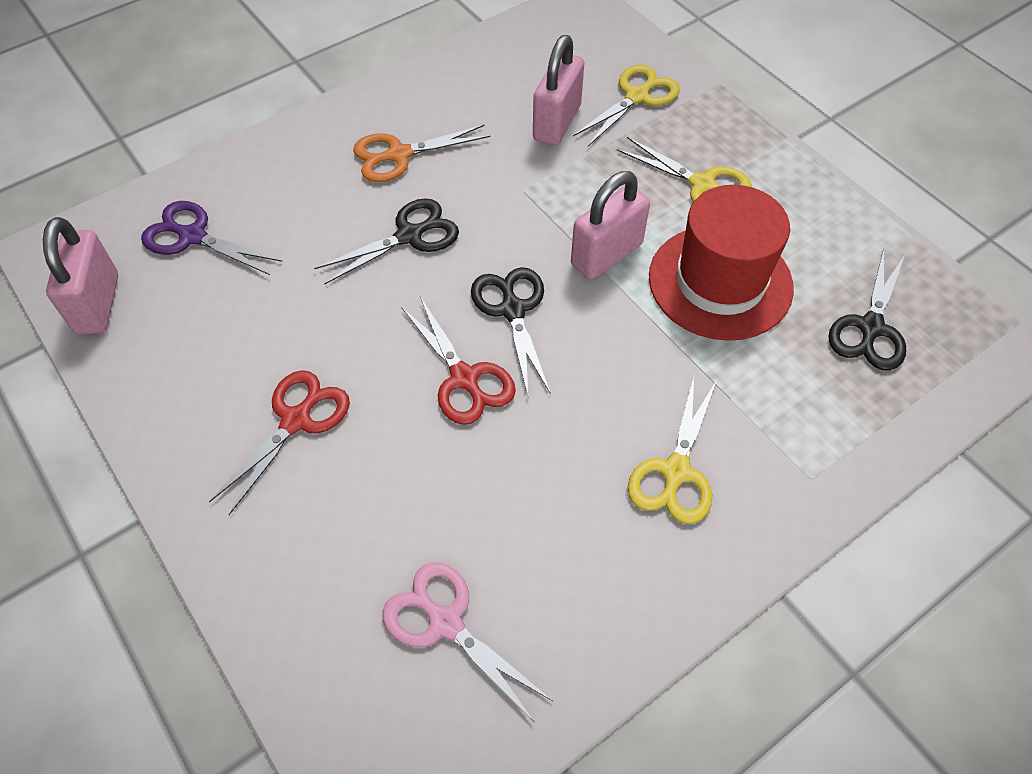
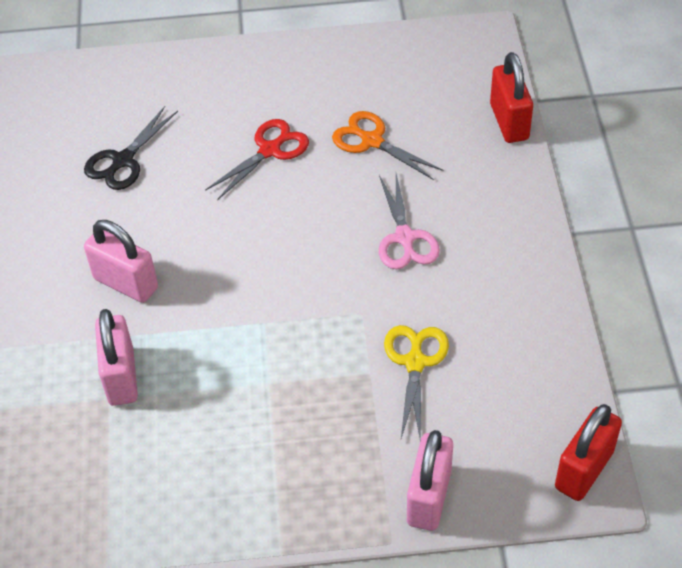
black scissors: [314,198,459,285] [471,267,551,395] [828,249,906,370] = 3 -> [84,106,178,190] = 1
purple scissors: [141,201,282,275] = 1 -> none = 0
red hat: [649,185,794,341] = 1 -> none = 0
red padlock: none = 0 -> [490,52,533,143] [555,404,622,501] = 2
red scissors: [209,370,350,515] [401,297,516,425] = 2 -> [205,119,309,200] = 1
yellow scissors: [573,64,680,146] [617,137,752,202] [628,377,717,524] = 3 -> [384,325,449,441] = 1

